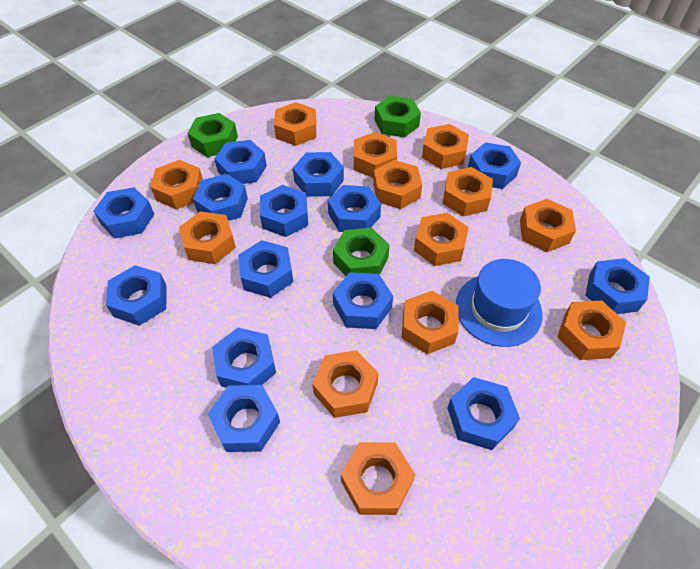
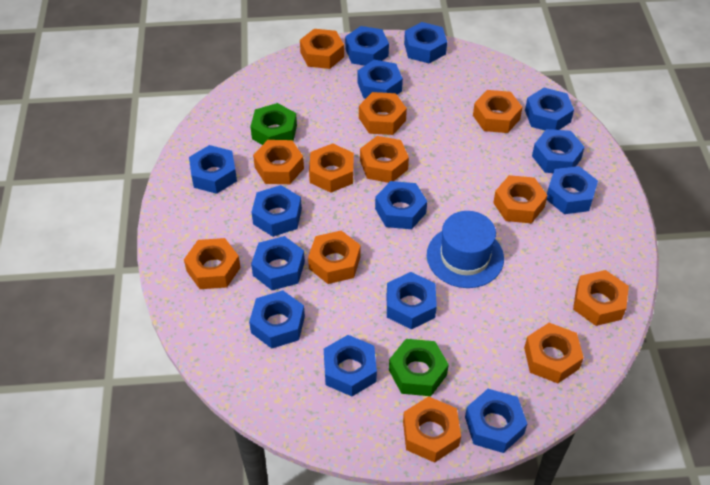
green nut: [188,113,238,157] [333,228,390,276] [375,96,421,138] = 3 -> [250,103,297,145] [389,339,449,396] = 2
orange nut: [151,160,203,209] [179,211,236,264] [274,102,316,146] [312,350,379,418] [341,442,415,515] [354,132,397,178] [373,160,422,209] [401,291,459,354] [414,213,469,266] [422,124,469,169] [442,167,493,216] [520,199,576,252] [557,301,626,360] = 13 -> [184,238,241,289] [253,140,304,184] [300,29,344,69] [308,231,361,284] [309,143,354,193] [359,92,407,135] [360,136,409,183] [403,396,461,463] [473,90,522,133] [493,175,548,224] [524,323,584,383] [573,270,629,326] = 12

